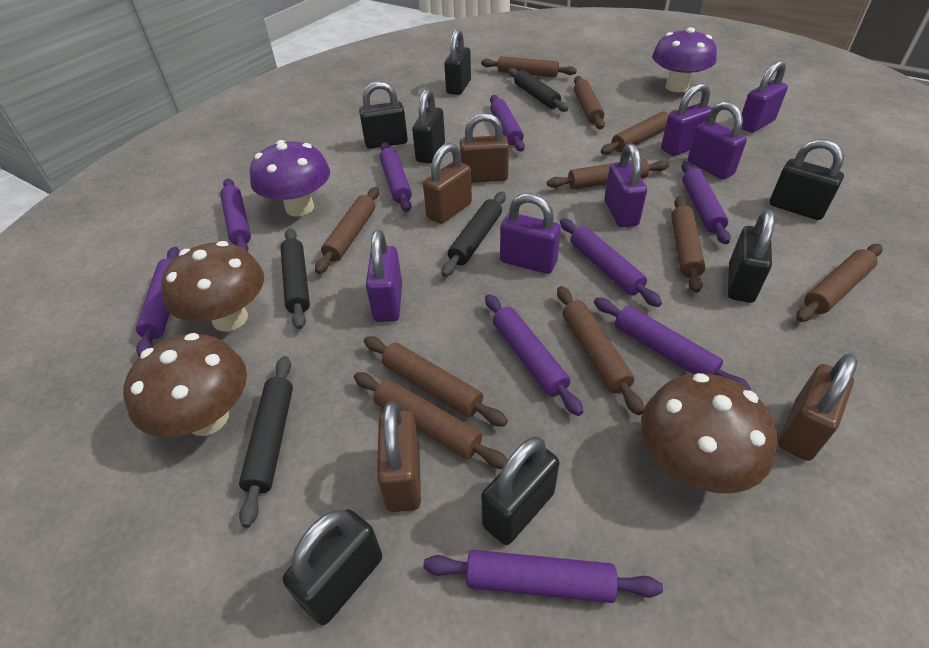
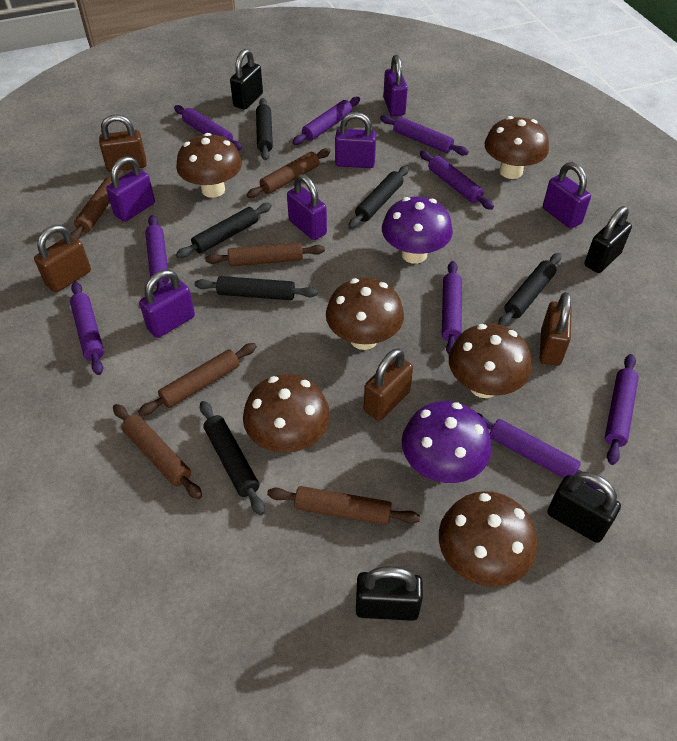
black padlock: [283,509,382,625] [359,81,408,149] [412,89,445,163] [444,29,471,95] [481,437,559,545] [728,209,775,303] [770,139,844,220] = 7 -> [230,49,263,110] [356,566,423,621] [547,472,621,543] [584,206,632,273] = 4
black rolling pin: [239,356,293,528] [280,228,310,329] [442,192,506,277] [509,68,569,112] = 4 -> [176,203,272,258] [194,276,318,300] [200,401,265,515] [256,98,273,160] [348,165,409,229] [498,253,561,327] = 6
brown mushroom: [123,333,247,437] [161,241,264,332] [641,373,777,493] = 3 -> [176,133,242,198] [243,374,330,453] [326,278,404,350] [439,491,537,587] [449,323,532,398] [484,116,549,179] = 6
brown rolling pin: [315,187,379,274] [354,372,508,469] [364,336,508,427] [481,56,577,77] [547,159,669,190] [557,286,644,415] [574,76,605,129] [601,110,677,155] [671,196,706,293] [796,244,883,322] = 10 -> [71,169,124,240] [113,404,202,499] [138,343,257,416] [205,242,325,267] [247,148,331,198] [267,486,420,525] = 6

